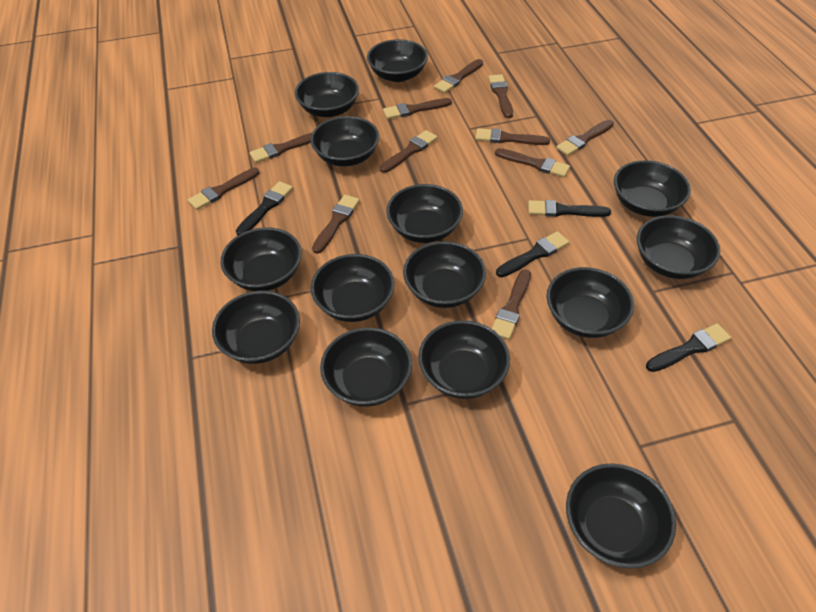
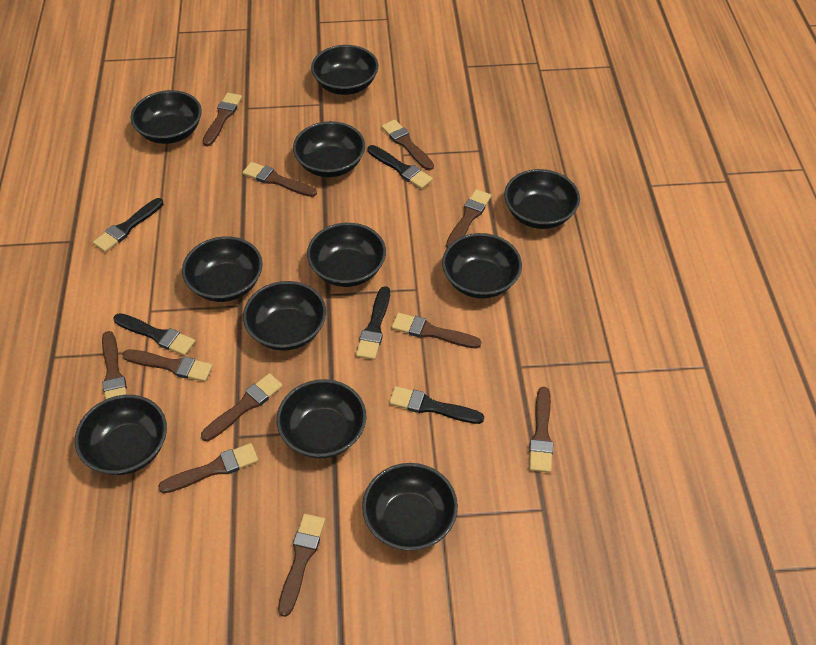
black bowl: [212,291,300,364] [220,227,302,291] [295,72,359,117] [310,116,379,166] [311,254,395,322] [320,327,412,407] [367,39,428,82] [386,184,463,243] [403,241,486,308] [418,320,510,399] [547,267,634,338] [566,463,676,569] [614,160,691,217] [637,215,720,279] = 14 -> [75,395,167,475] [131,90,202,144] [182,236,263,302] [243,281,326,351] [277,379,366,458] [293,121,365,177] [307,223,386,287] [311,45,378,95] [362,463,458,551] [442,233,522,298] [504,169,580,229] = 11
black brush: [236,181,293,235] [496,231,569,277] [528,200,611,217] [646,323,731,372] = 4 -> [93,198,163,252] [113,313,195,356] [356,286,390,360] [367,145,433,189] [389,386,484,424] = 5

